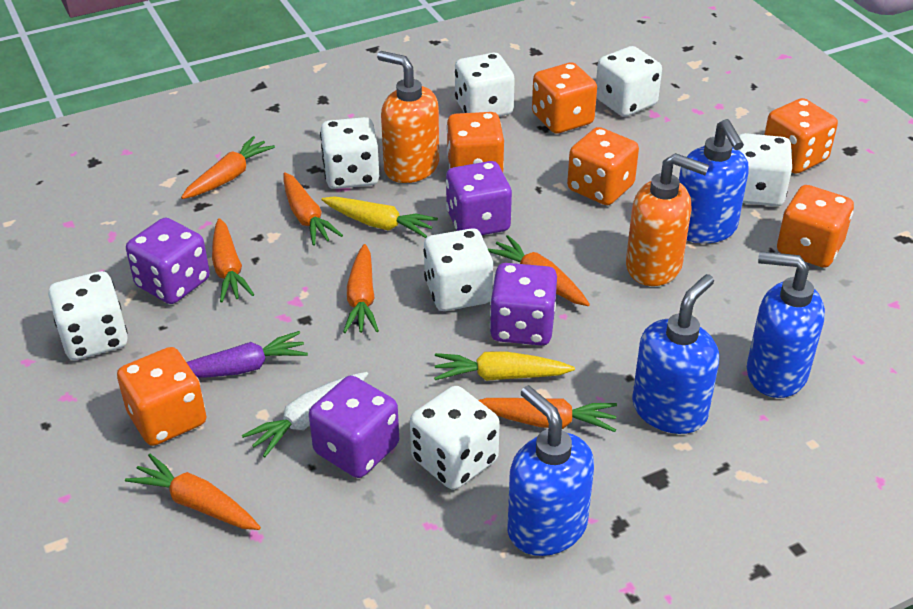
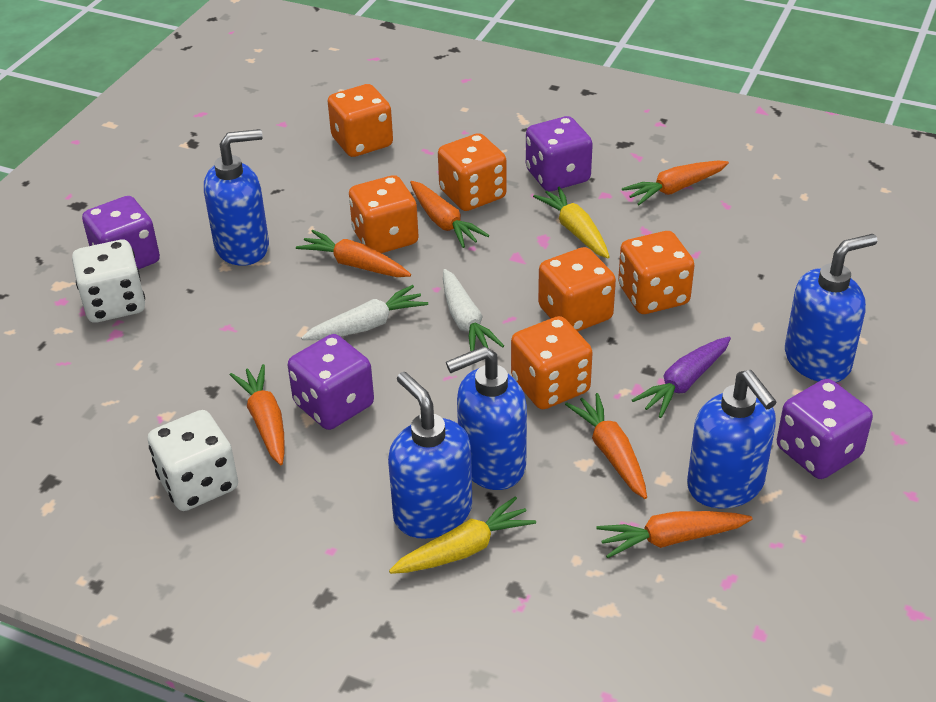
blue soap dispenser: [507,386,594,556] [632,274,719,434] [679,119,749,243] [747,251,825,398] = 4 -> [204,129,269,266] [388,372,472,539] [446,346,527,490] [687,370,777,509] [785,234,877,382] = 5
orange carrot: [125,454,261,530] [181,136,275,199] [212,218,254,302] [284,172,343,246] [343,244,379,333] [479,398,617,432] [488,235,590,306] = 7 -> [230,364,285,465] [296,230,411,277] [410,181,489,248] [565,393,647,499] [597,511,753,558] [622,161,729,205] = 6
orange soap dispenser: [377,51,439,183] [626,153,709,286] = 2 -> none = 0
white carrot: [242,372,368,457] = 1 -> [301,285,428,340] [443,269,504,352] = 2
white dice: [48,271,128,360] [320,117,379,189] [410,386,500,490] [423,228,493,311] [455,53,515,117] [596,46,662,117] [739,133,792,206] = 7 -> [72,240,145,323] [148,410,238,511] = 2

